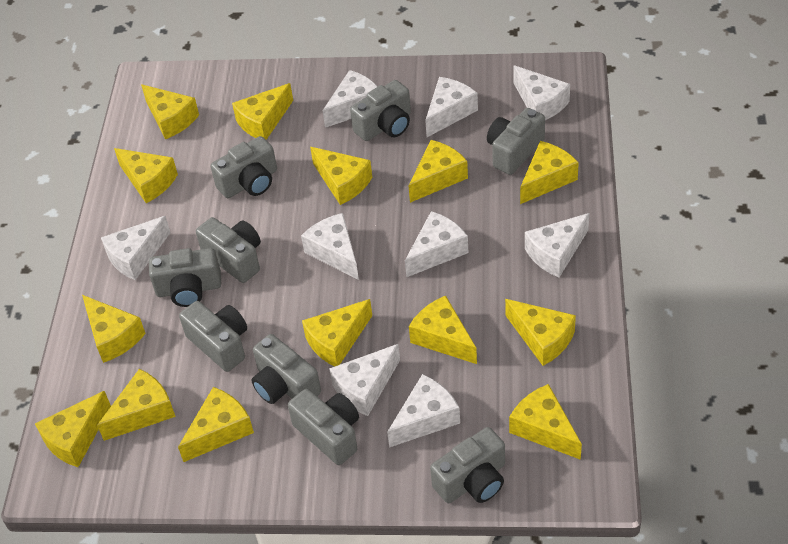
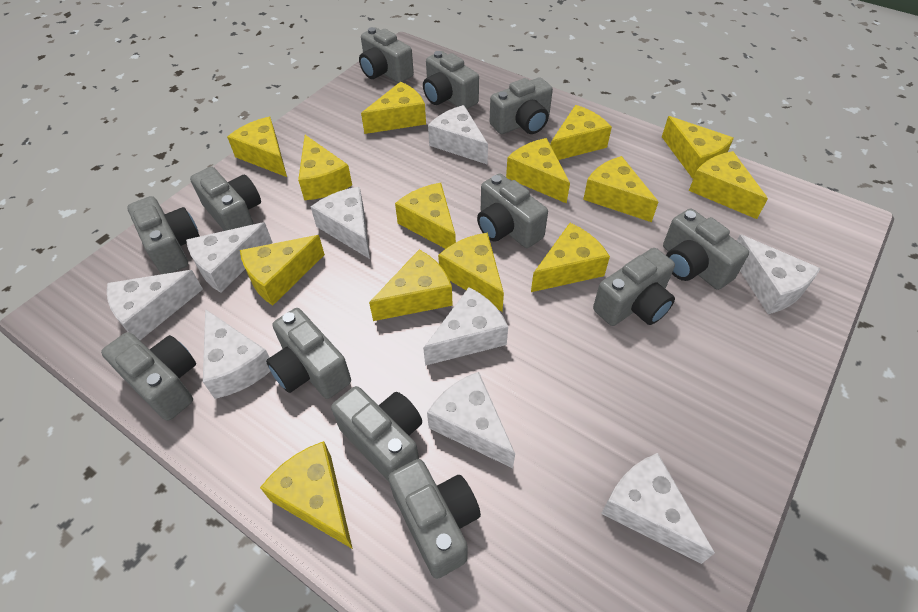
grey camera: [149,248,221,307] [179,301,247,372] [196,217,261,283] [210,136,277,198] [251,334,321,404] [288,389,359,465] [350,80,411,141] [430,427,505,503] [487,108,545,175] = 9 -> [101,332,196,421] [127,196,200,274] [190,167,261,231] [266,308,351,399] [331,386,422,482] [359,27,414,83] [388,459,481,579] [423,51,479,109] [477,173,548,248] [490,77,553,134] [593,248,675,326] [663,209,749,290] = 12

